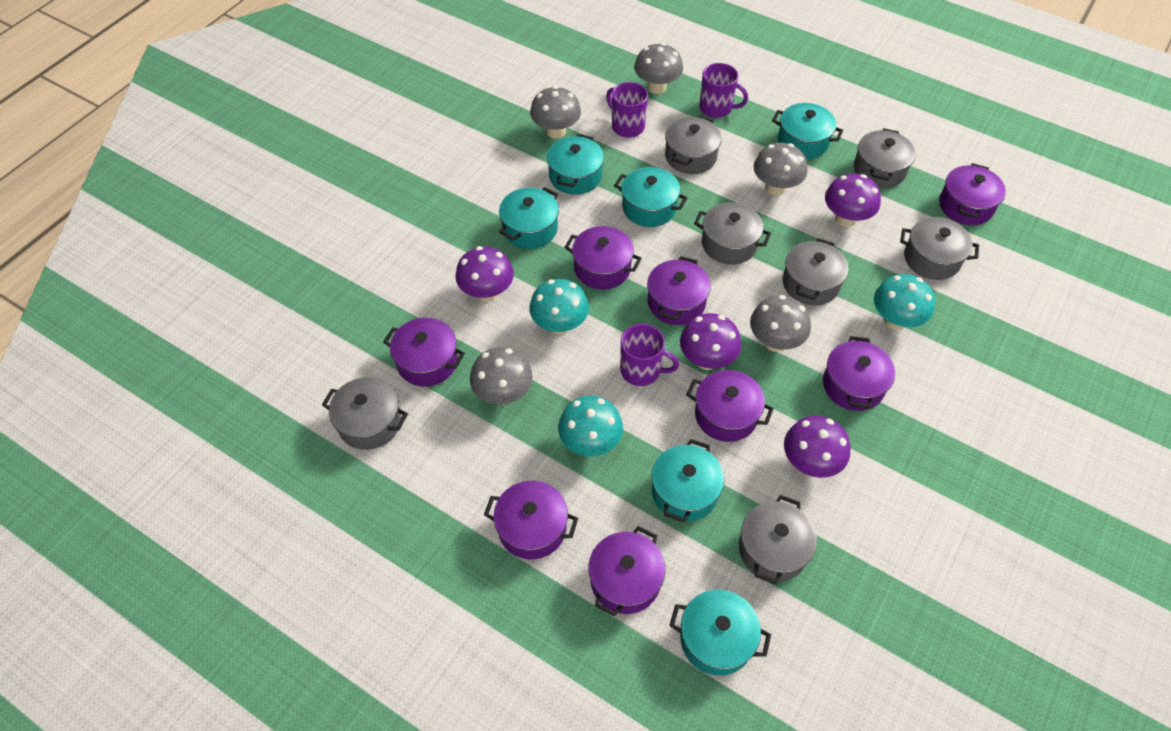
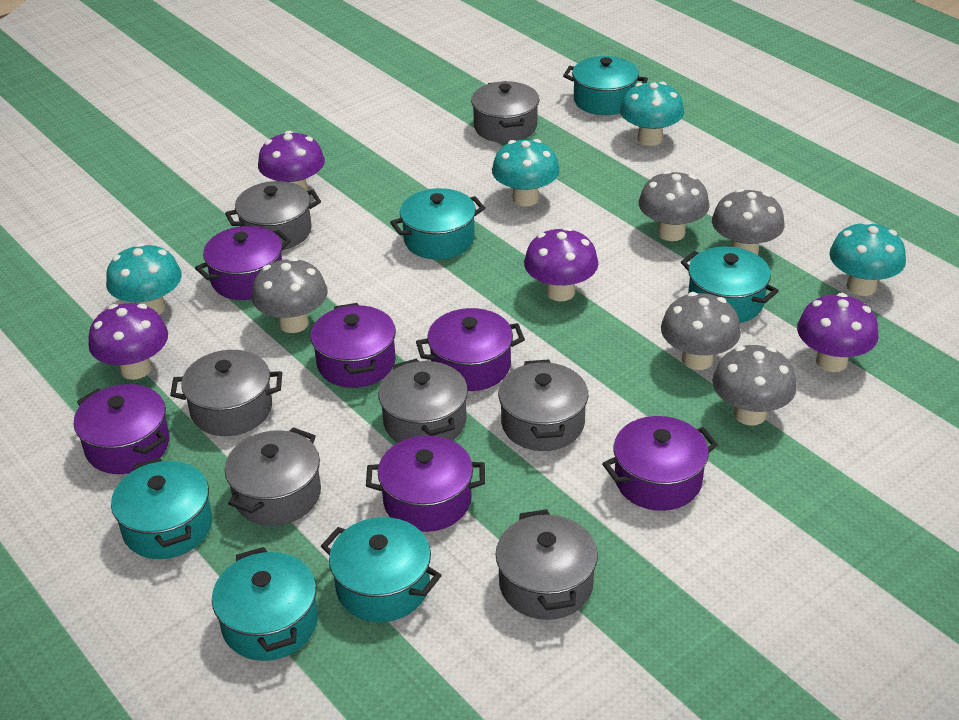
purple mug: [606,82,648,138] [620,324,679,386] [700,63,748,118] = 3 -> none = 0
purple pot: [383,318,465,387] [484,481,578,559] [564,226,642,290] [588,526,666,617] [647,256,711,325] [686,370,774,442] [823,336,895,411] [939,163,1006,225] = 8 -> [73,384,170,474] [195,226,291,300] [311,303,396,388] [366,436,485,532] [416,308,525,391] [602,416,718,511] = 6
turquoise mushroom: [529,279,589,335] [558,396,623,456] [874,274,935,330] = 3 -> [106,243,182,315] [492,139,560,206] [620,82,684,146] [829,221,906,296] = 4

